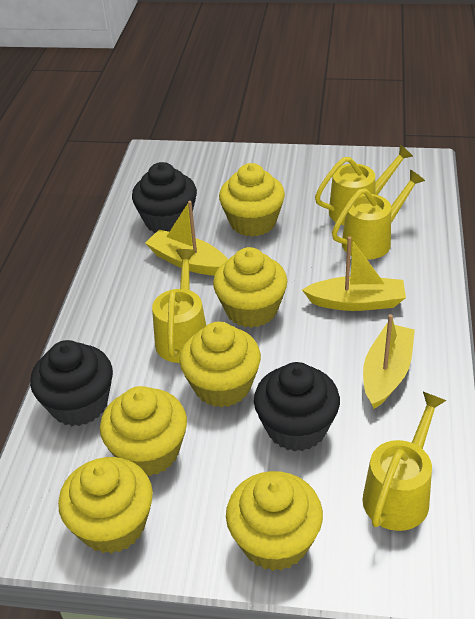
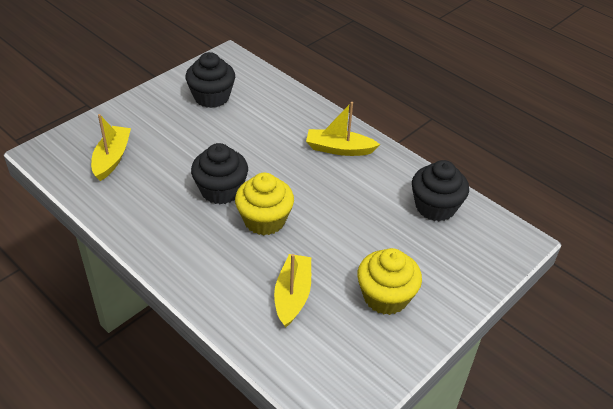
yellow cupcake: [58,457,153,554] [100,386,187,476] [180,322,261,408] [213,247,287,328] [219,163,285,237] [226,471,323,571] = 6 -> [235,173,294,235] [357,248,422,315] = 2
yellow watering can: [152,249,206,363] [315,144,413,225] [332,170,425,260] [362,392,447,531] = 4 -> none = 0

